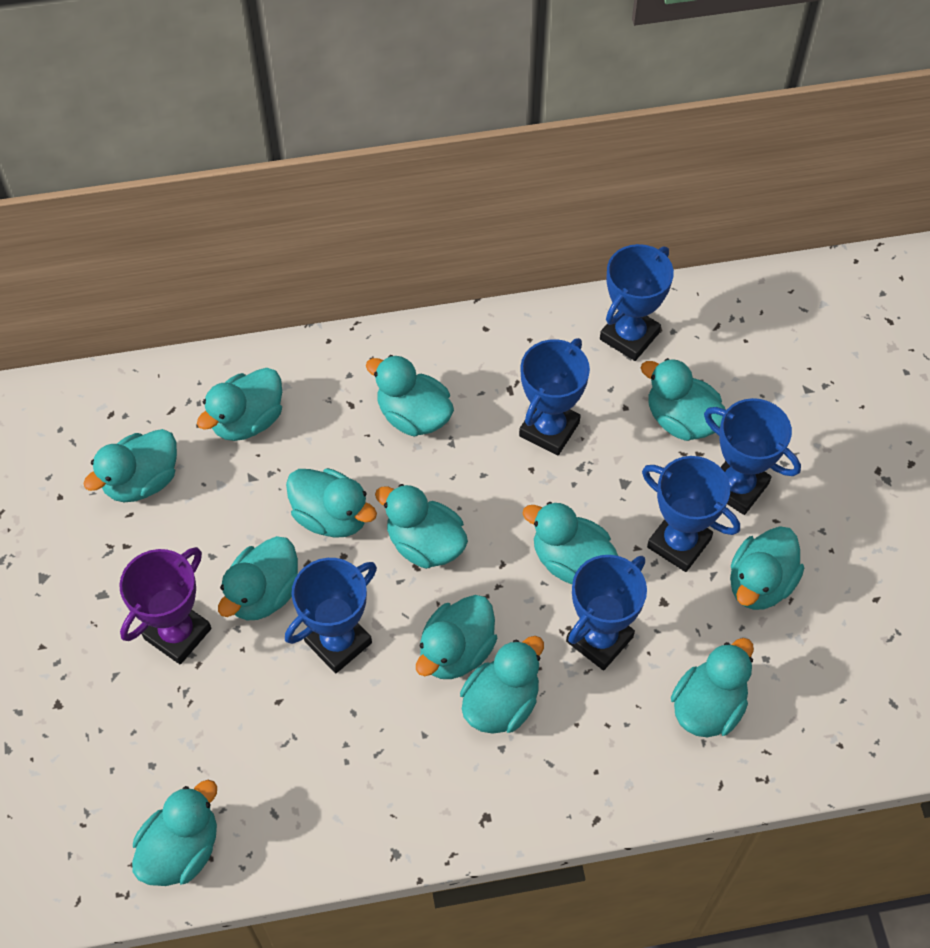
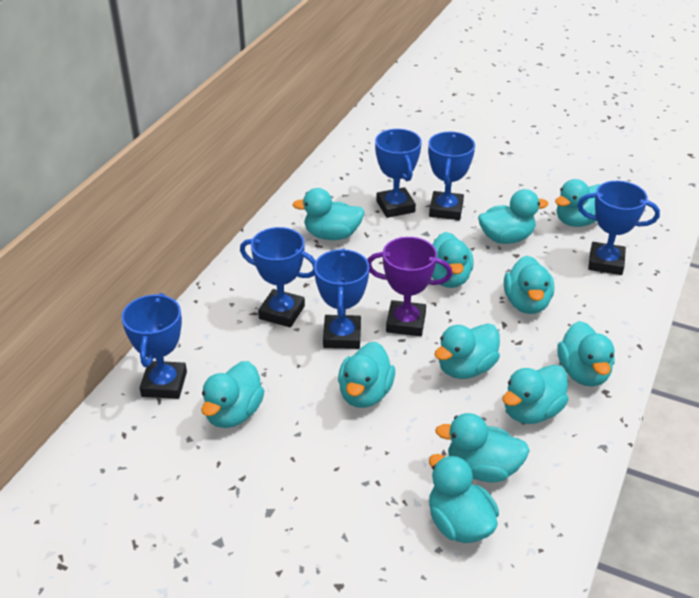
turquoise duck: [83,429,177,502] [132,780,217,886] [197,368,282,441] [218,536,298,620] [286,468,377,538] [366,355,454,436] [375,484,468,569] [416,595,497,679] [460,636,544,734] [522,502,618,584] [641,358,726,441] [671,638,754,737] [730,526,804,610] = 13 -> [201,361,264,428] [292,188,365,240] [338,342,395,408] [429,454,499,543] [432,232,474,288] [434,323,500,379] [435,413,530,482] [478,189,548,244] [503,365,568,424] [504,255,554,314] [555,179,601,227] [557,321,615,386] = 12

